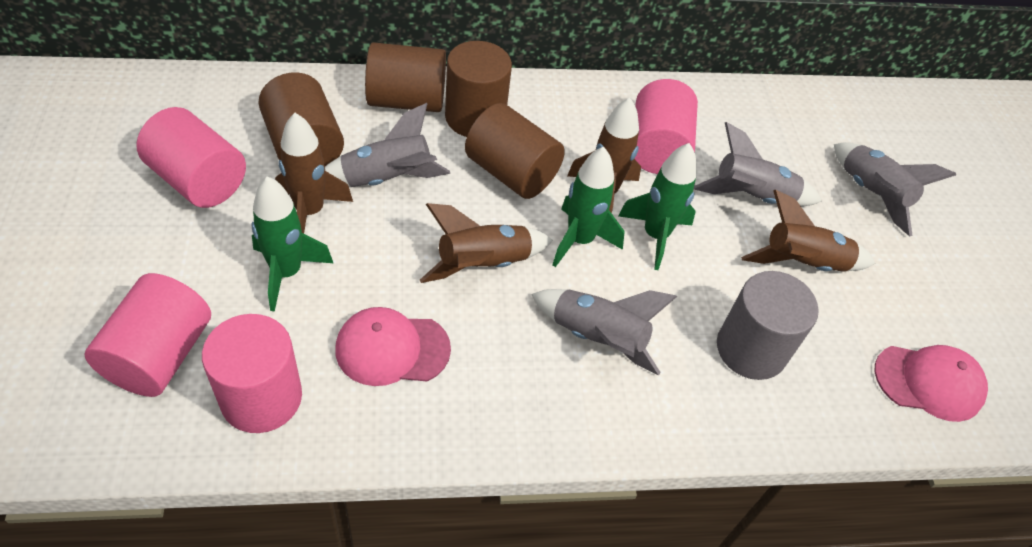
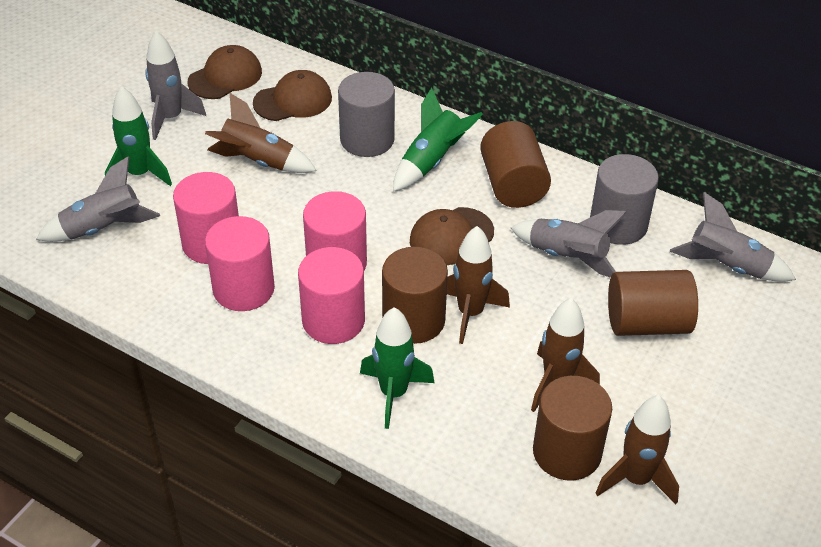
brown cap: none = 0 -> [187,45,262,99] [253,70,332,121] [410,207,494,265] = 3
grey cylinder: [717,271,819,380] = 1 -> [338,72,395,157] [590,154,659,245] = 2
pink cap: [335,307,451,386] [875,345,988,422] = 2 -> none = 0

